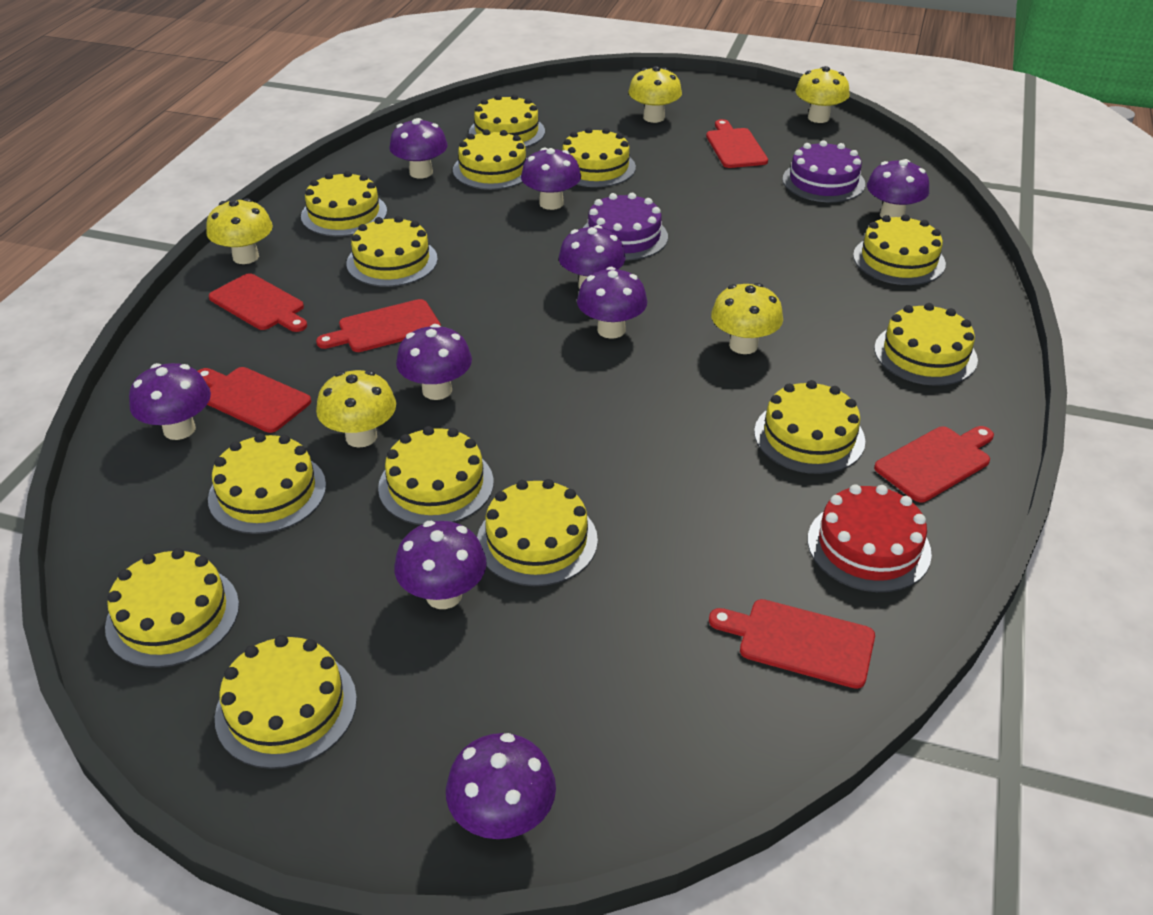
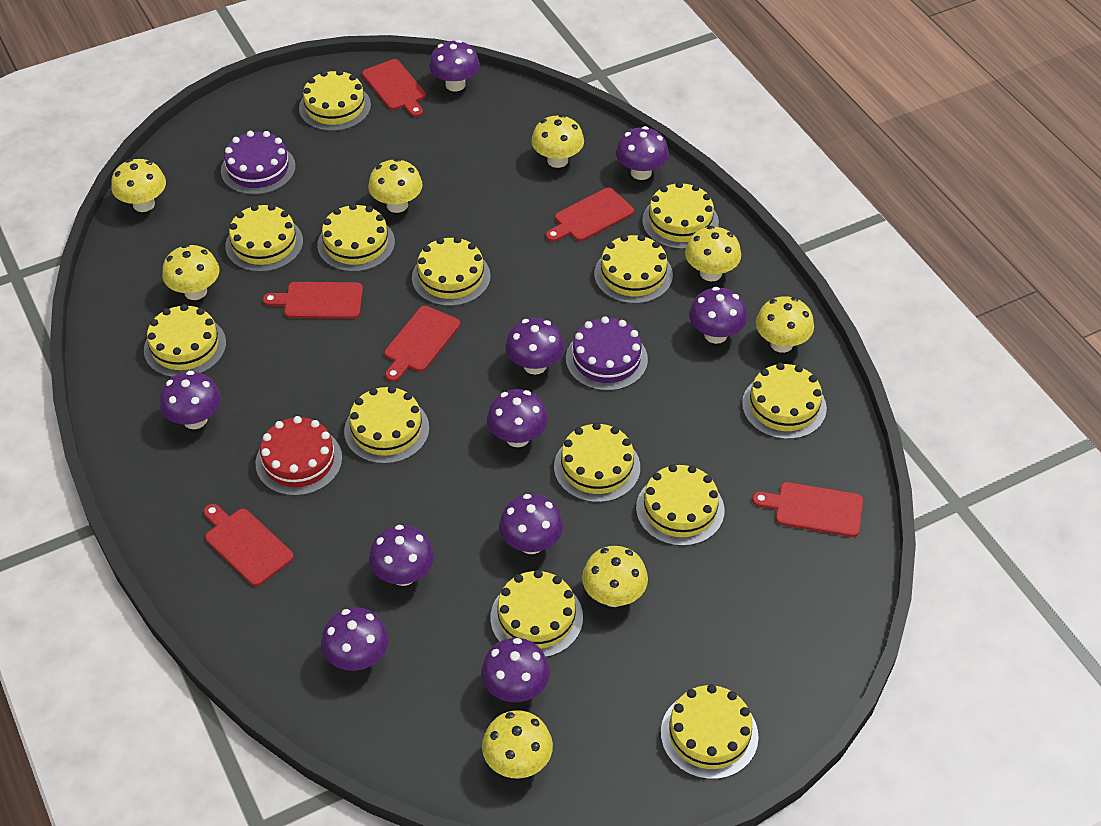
purple mushroom: [129,363,211,440] [389,118,448,179] [394,521,487,609] [396,324,472,400] [446,733,556,839] [521,148,581,210] [559,225,626,289] [577,267,647,339] [867,159,929,218] = 9 -> [160,371,221,429] [321,608,389,671] [369,525,434,586] [429,40,480,91] [481,638,550,702] [487,389,548,447] [499,494,563,554] [506,318,565,375] [616,126,669,180] [689,287,747,344] = 10
yellow mushroom: [206,198,273,264] [316,370,396,448] [629,66,682,123] [711,283,783,354] [795,66,850,123] = 5 -> [111,159,166,212] [162,244,219,300] [368,158,423,213] [482,710,553,778] [531,115,584,168] [582,546,648,607] [685,226,741,281] [756,296,814,353] = 8

